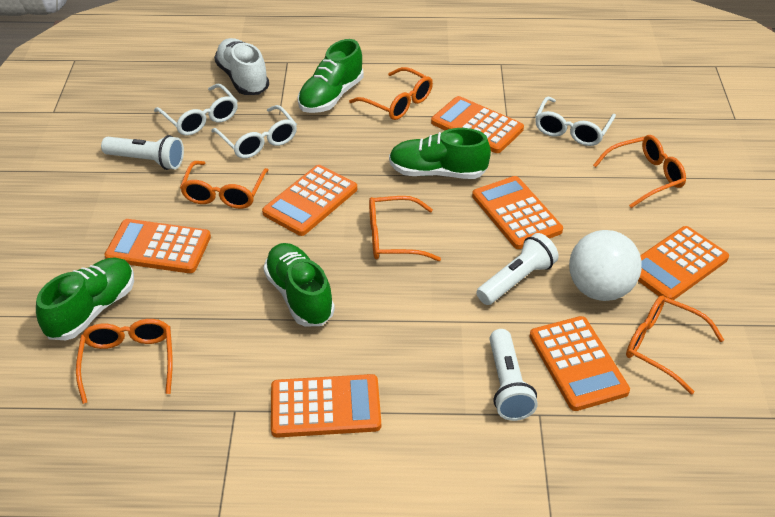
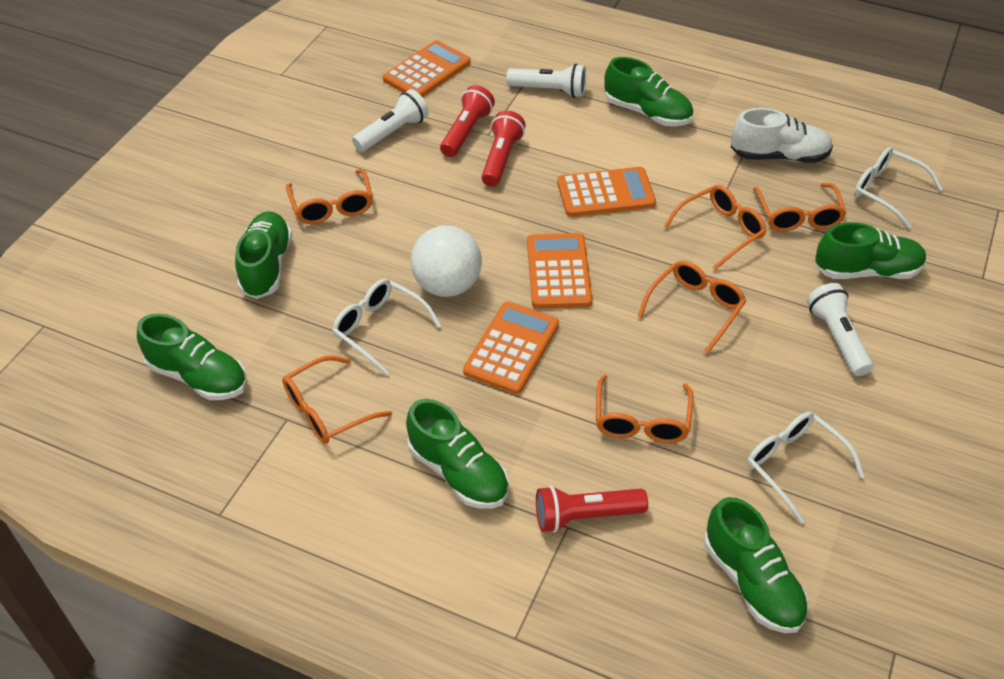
green shoe: [36,257,134,340] [264,243,335,326] [298,39,364,113] [389,128,491,179] = 4 -> [137,313,247,400] [235,211,292,299] [406,399,509,509] [604,57,693,126] [704,497,809,633] [815,222,927,279] = 6
orange calculator: [104,219,211,273] [262,165,357,236] [271,374,381,438] [431,96,524,153] [472,176,563,249] [529,316,630,411] [638,226,729,300] = 7 -> [383,40,471,97] [463,302,559,394] [527,233,592,309] [557,167,656,217] = 4
red flashlight: none = 0 -> [440,85,495,157] [481,110,526,187] [536,485,648,533] = 3

